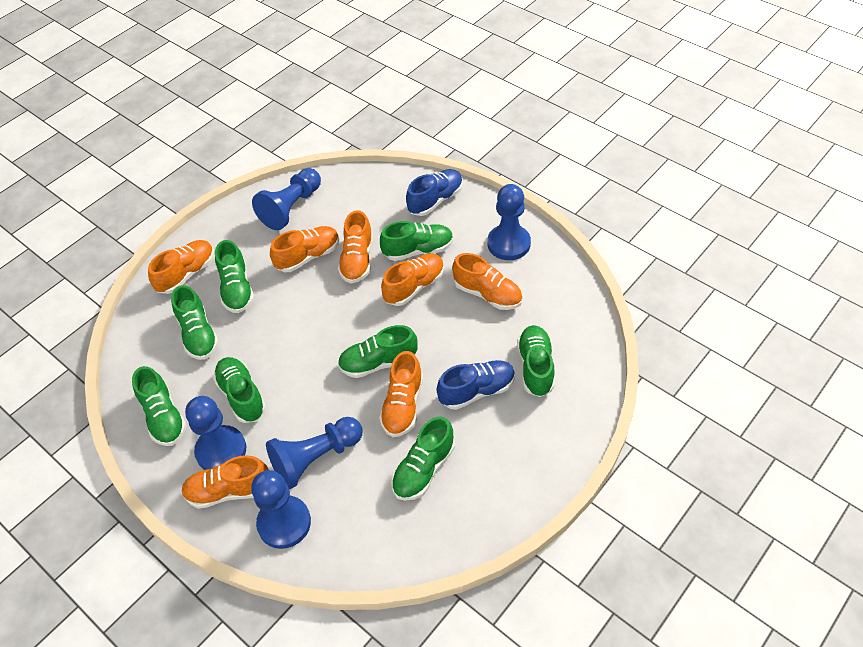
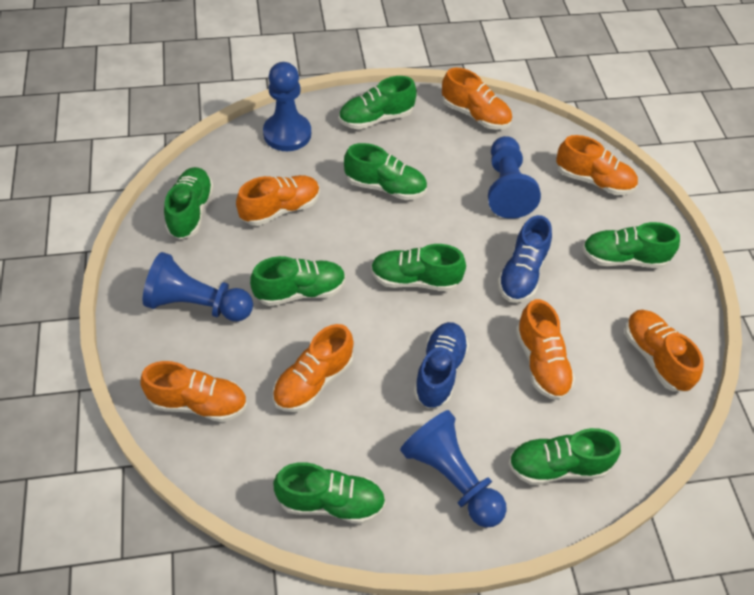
blue pawn: [185,396,246,470] [251,470,311,549] [252,168,321,230] [266,417,363,489] [487,184,531,260] = 5 -> [143,252,253,321] [263,62,311,151] [400,410,507,528] [488,136,541,219] = 4

